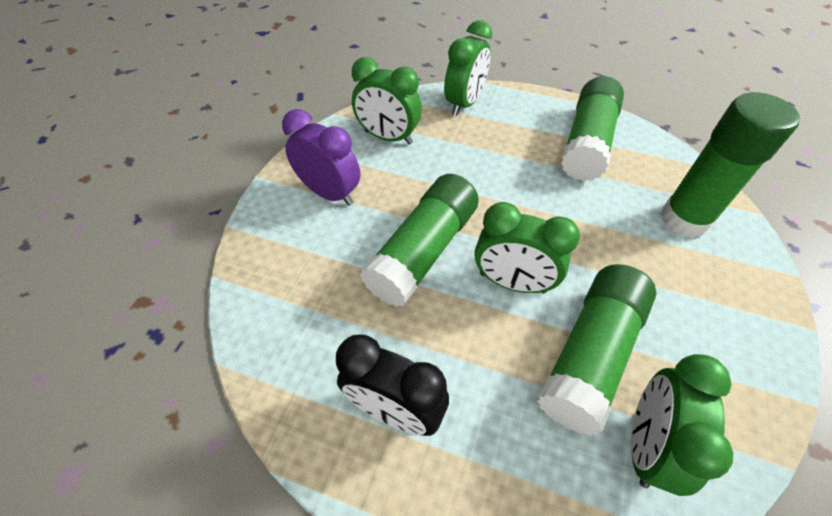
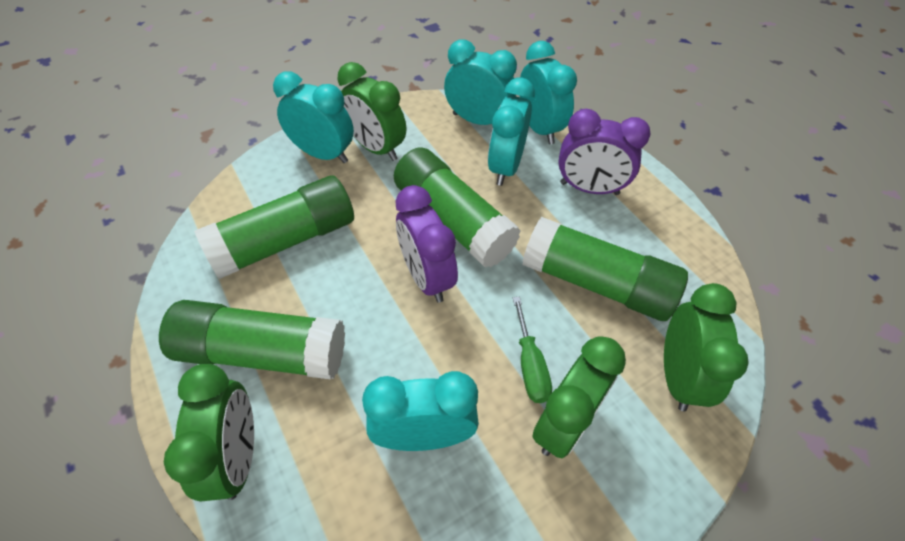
black clock: [336,335,449,436] = 1 -> none = 0
green screwdriver: none = 0 -> [513,297,552,403] = 1
purple clock: [282,109,360,206] = 1 -> [395,185,458,303] [558,109,651,195] = 2
turquoise clock: none = 0 -> [273,71,354,163] [362,371,479,451] [444,39,517,125] [488,78,535,186] [520,41,577,144] = 5

